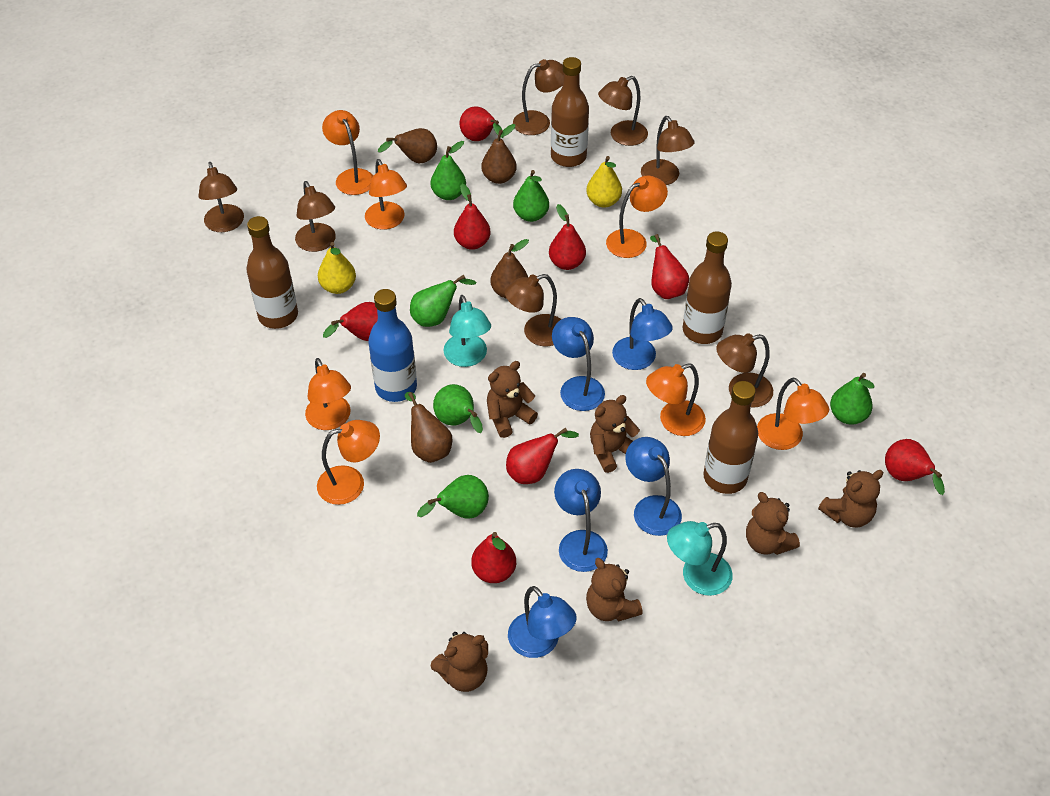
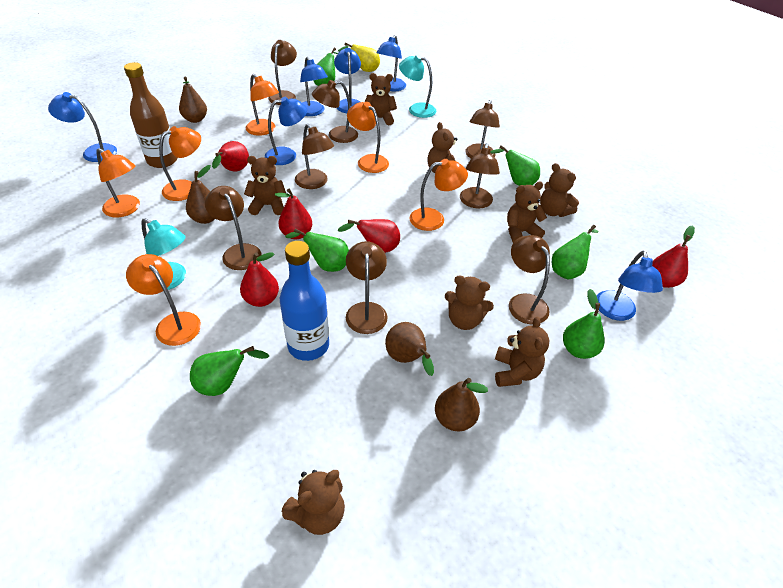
blue lamp: [508,586,577,658] [552,317,605,411] [554,469,608,572] [612,298,673,370] [625,437,682,536] = 5 -> [48,92,117,162] [265,97,307,165] [300,57,328,116] [334,48,361,113] [377,35,406,91] [597,251,663,321] = 6
brown bottle: [246,216,298,329] [551,57,589,167] [683,231,732,344] [703,381,758,494] = 4 -> [124,62,177,168] = 1
brown lamp: [198,162,244,232] [295,181,336,252] [505,274,562,346] [513,59,564,135] [598,76,648,146] [641,116,695,185] [716,333,773,408] = 7 -> [205,186,261,270] [268,40,297,105] [295,124,334,189] [312,80,358,143] [346,241,388,334] [460,143,500,209] [465,100,500,158] [509,235,550,324] = 8
brown teddy bear: [431,632,488,692] [487,361,538,438] [586,558,643,622] [590,395,640,473] [746,492,800,555] [818,470,883,528] = 6 -> [244,156,286,215] [282,470,345,535] [365,73,397,125] [427,122,457,173] [445,275,494,330] [495,317,550,387] [507,182,547,243] [540,163,579,217] = 8
orange lamp: [305,358,351,430] [317,420,380,505] [322,110,373,195] [365,159,407,230] [606,176,668,258] [646,363,706,436] [757,377,829,450] = 7 -> [96,148,140,217] [126,254,201,346] [159,126,201,201] [246,74,279,136] [347,102,389,173] [410,159,468,231] = 6
red pear: [323,302,378,341] [454,184,490,250] [459,107,503,141] [471,532,516,583] [506,427,579,484] [549,204,586,270] [650,234,689,299] [885,439,945,495] = 8 -> [212,141,249,172] [240,252,279,307] [275,189,312,239] [338,219,400,253] [652,225,695,288] = 5
yellow pear: [318,242,356,294] [586,156,622,208] = 2 -> [338,43,380,72] = 1

